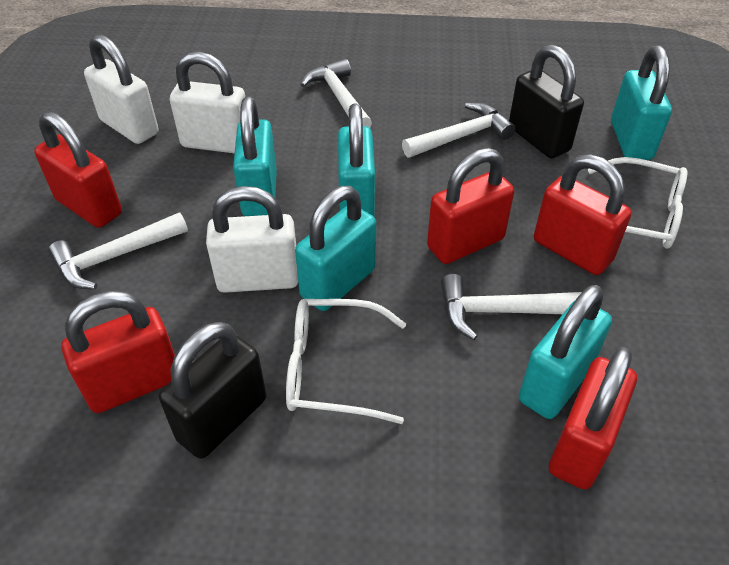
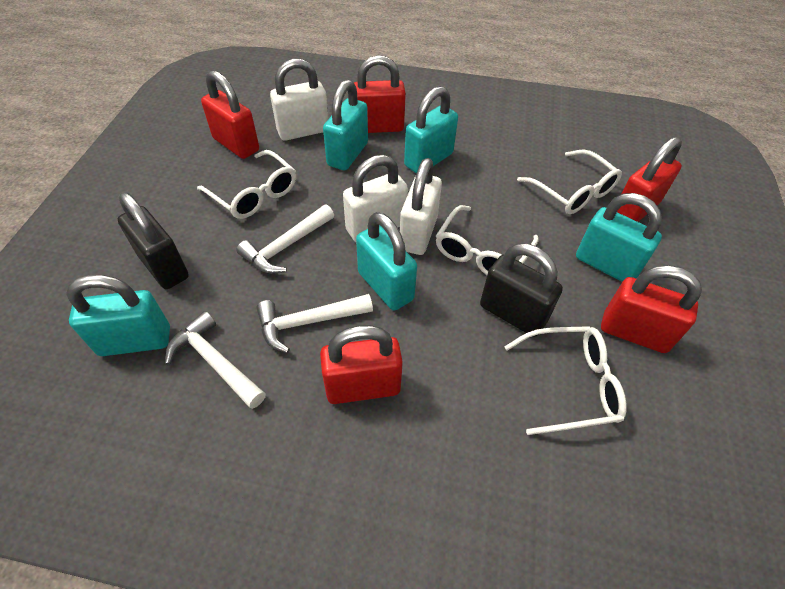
white glasses: [286,299,406,424] [588,157,688,249] = 2 -> [197,150,296,219] [436,205,539,275] [504,326,627,435] [517,149,622,214] = 4
white hammer: [48,212,188,289] [301,59,372,128] [402,103,516,158] [441,274,582,340] = 4 -> [165,311,266,409] [236,204,334,274] [256,294,373,353] = 3

